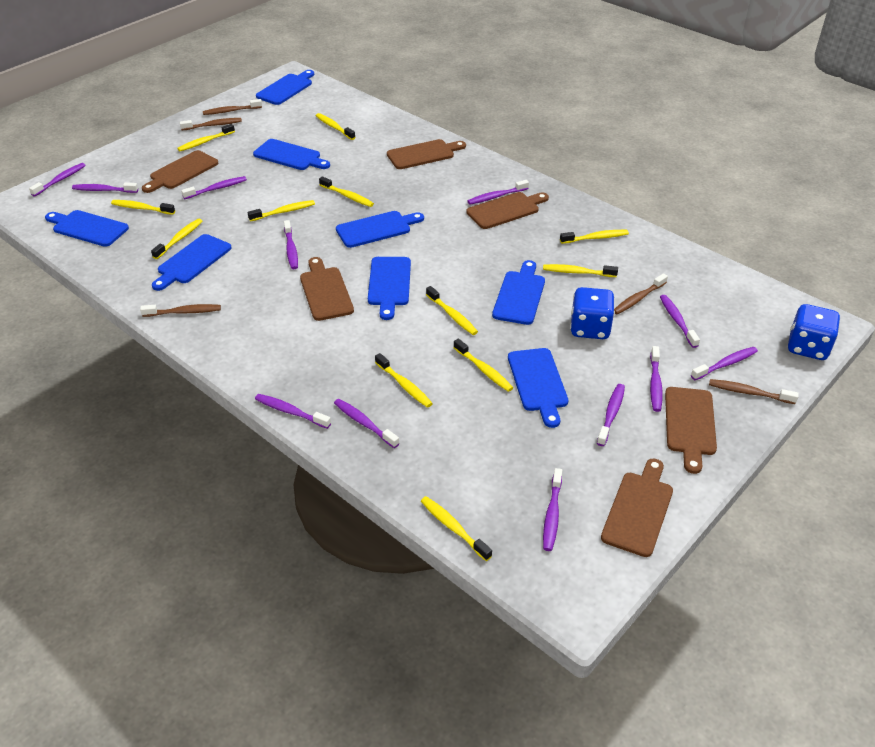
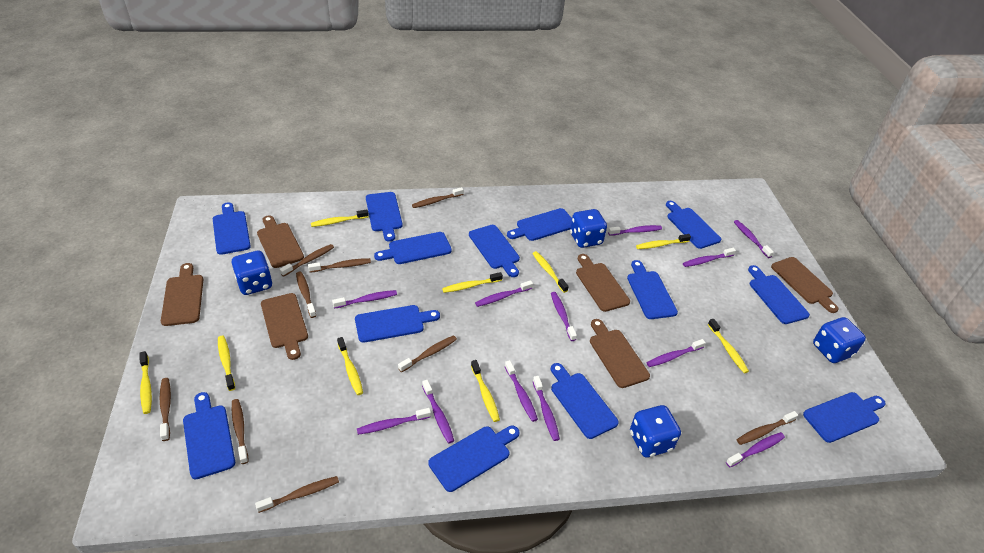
blue cutting board: [45,210,129,247] [152,234,232,291] [253,139,330,170] [256,70,314,105] [336,211,424,248] [368,257,411,320] [492,260,545,325] [508,348,568,428] = 8 -> [183,392,235,479] [213,202,251,255] [355,305,440,343] [366,192,403,242] [374,232,452,264] [428,426,519,492] [469,225,520,277] [507,208,572,241] [551,363,619,439] [627,260,678,319] [666,201,722,249] [748,265,810,324] [803,392,886,443] = 13
blue dice: [570,287,615,339] [788,304,840,360] = 2 -> [232,250,273,295] [570,209,607,248] [630,405,681,457] [813,317,866,363] = 4
brown toothbrush: [140,304,221,317] [180,118,242,130] [203,99,262,115] [614,273,668,314] [709,379,799,404] = 5 -> [160,378,171,441] [232,399,248,464] [255,476,339,513] [279,244,334,277] [296,272,316,318] [308,258,371,273] [398,335,457,372] [412,187,464,208] [737,411,798,445] = 9
yellow toothbrush: [111,200,175,215] [151,219,202,259] [177,124,235,151] [247,200,315,222] [316,113,356,140] [319,176,374,207] [375,353,433,408] [421,496,492,561] [426,286,478,335] [453,339,513,392] [543,264,618,277] [560,230,629,244] = 12 -> [139,351,152,414] [218,336,235,391] [311,209,369,227] [337,337,363,395] [442,272,503,293] [471,360,500,422] [532,251,569,293] [636,234,691,249] [708,319,749,373] = 9

